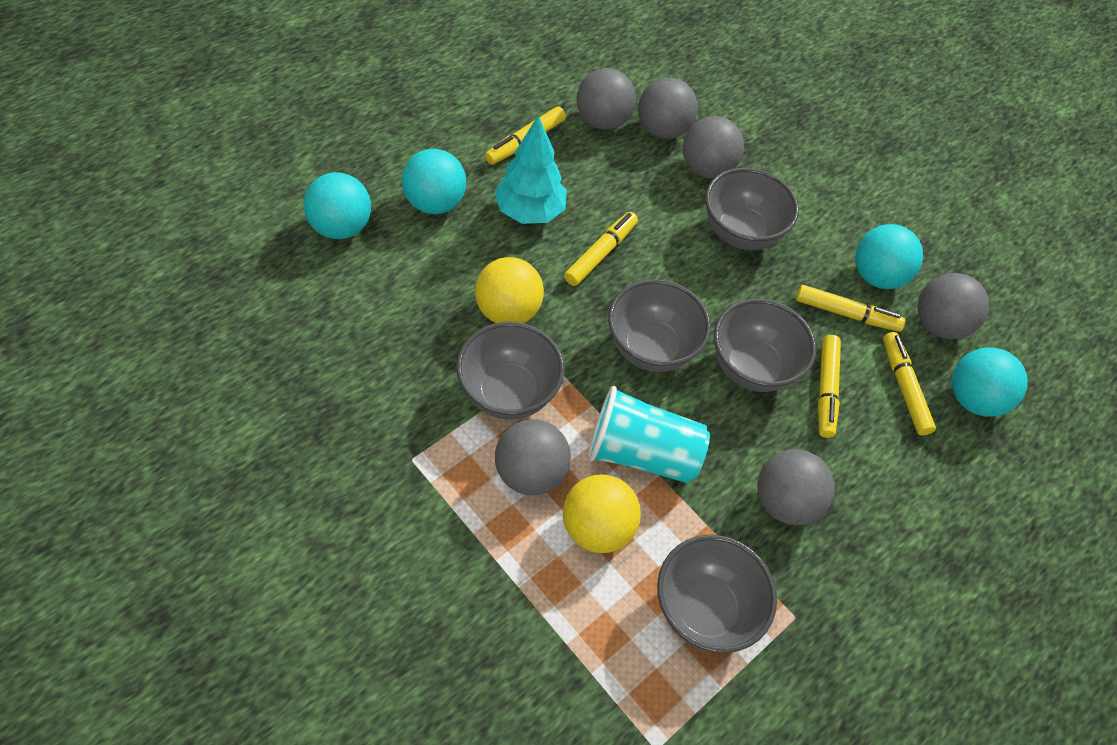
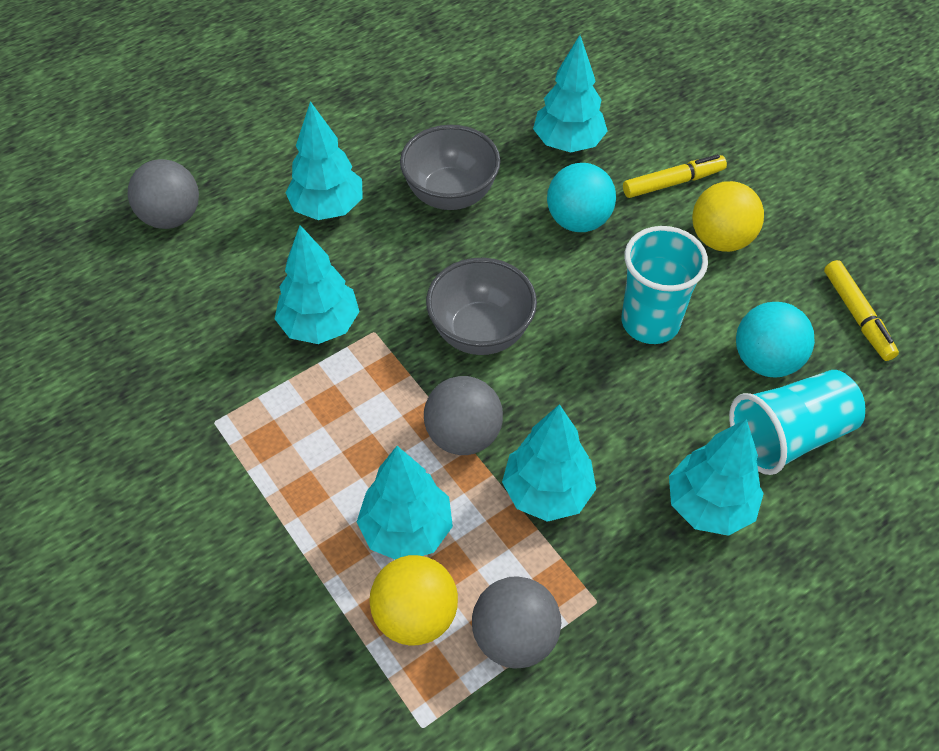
grey ball: [495,419,571,495] [576,68,636,130] [638,78,698,139] [683,116,744,179] [757,449,835,525] [918,273,989,339] = 6 -> [128,159,199,229] [424,376,503,455] [472,576,561,669] = 3
grey bowl: [456,322,565,420] [608,279,711,372] [657,535,777,653] [705,168,799,250] [714,299,816,392] = 5 -> [400,125,501,210] [426,258,537,355] = 2
turquoise ball: [304,172,371,239] [401,149,466,214] [855,224,923,289] [952,347,1028,417] = 4 -> [547,163,616,232] [736,302,815,377] = 2
turquoise cup: [588,386,710,483] = 1 -> [622,226,708,344] [729,370,865,475] = 2
turquoise tree: [494,115,567,224] = 1 -> [275,225,360,344] [285,101,363,220] [357,446,453,560] [502,404,596,522] [533,35,608,153] [669,419,764,536] = 6
yellow marker: [485,106,566,165] [564,212,638,286] [796,285,906,332] [818,335,841,438] [883,332,936,435] = 5 -> [623,154,727,198] [824,260,899,361] = 2

